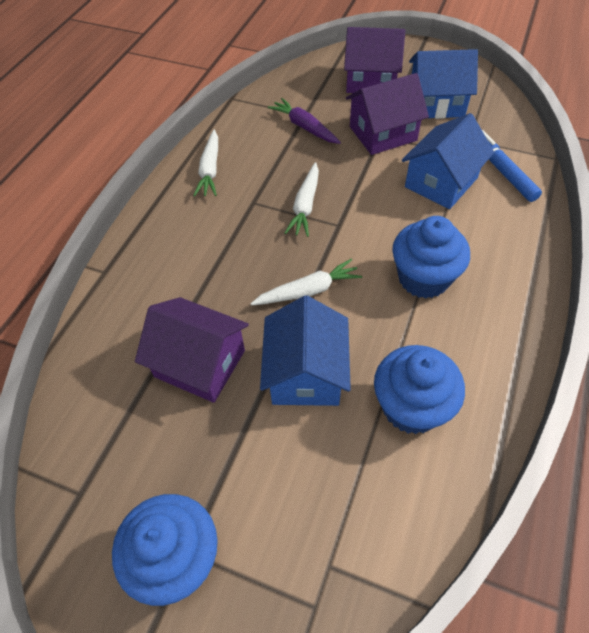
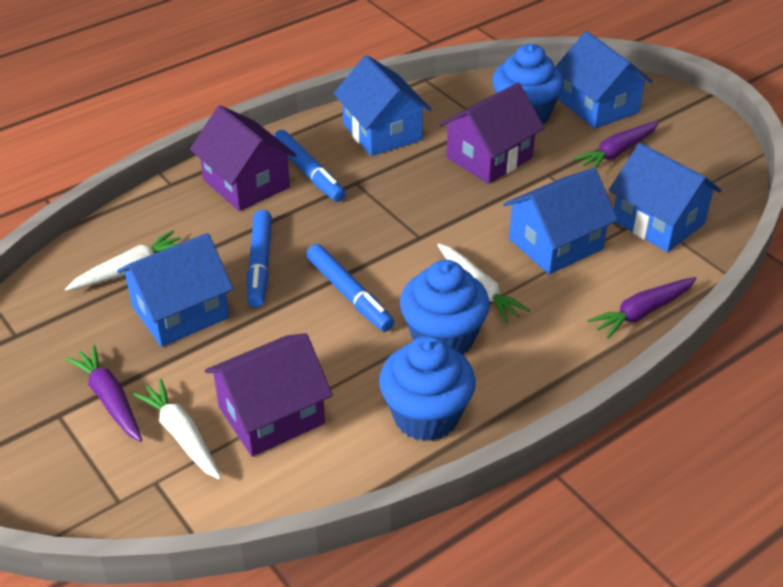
blue house: [260,296,351,406] [402,113,494,209] [409,49,478,119] = 3 -> [117,233,233,347] [334,55,431,156] [503,168,618,274] [555,31,653,129] [609,143,721,252] = 5
blue marker: [482,130,542,202] = 1 -> [247,210,272,308] [274,130,346,202] [306,244,394,332] = 3
purple carrot: [268,98,341,144] = 1 -> [65,344,142,442] [573,121,659,169] [587,277,697,339] = 3

